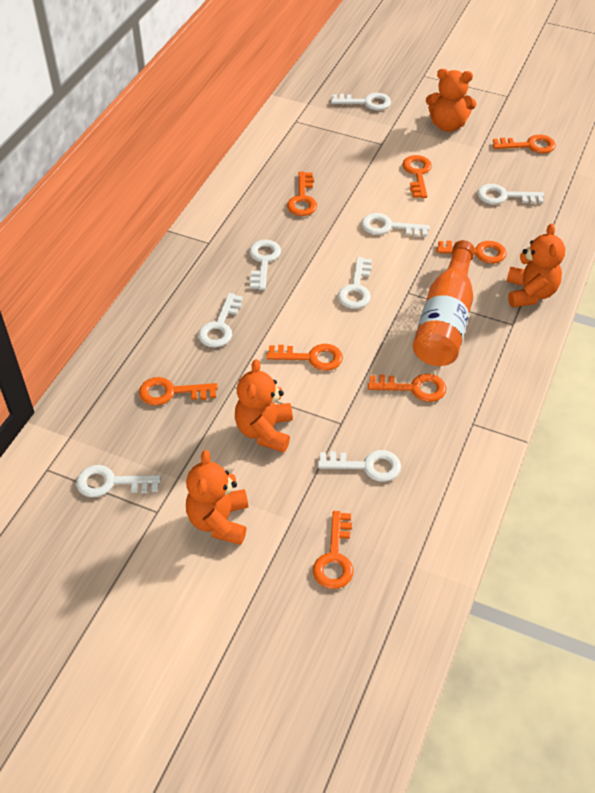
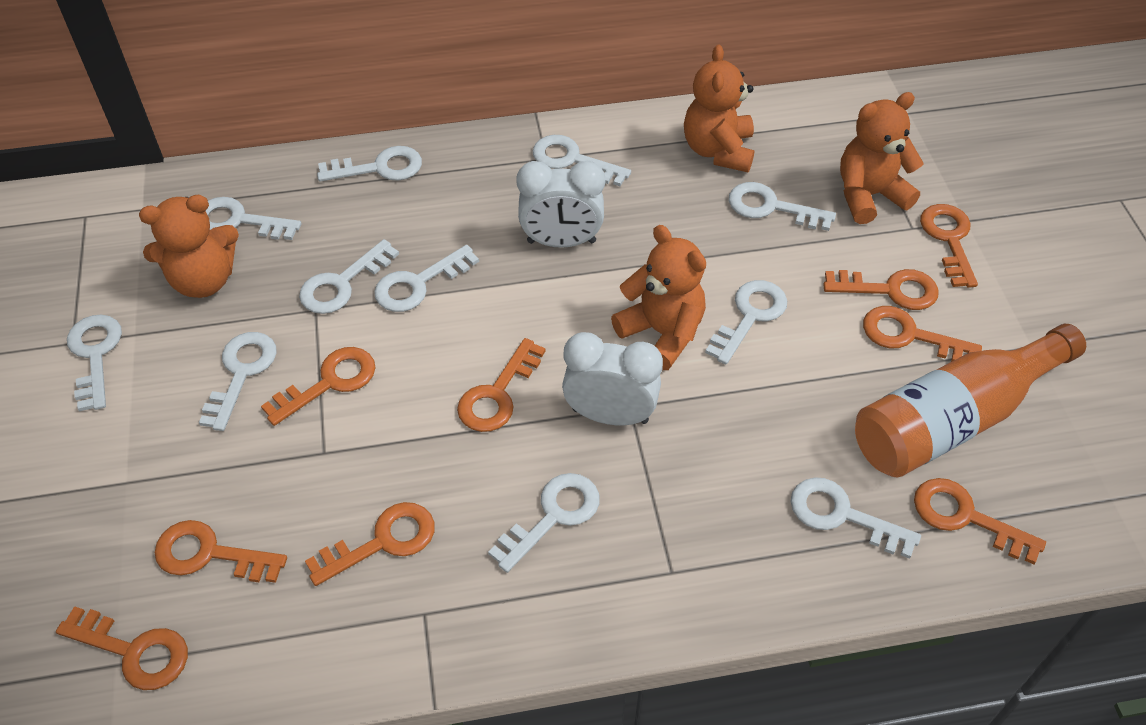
orange key: [139,377,218,406] [266,344,343,371] [287,172,317,216] [313,511,354,589] [368,374,446,402] [402,155,432,198] [437,241,507,264] [493,135,556,154] = 8 -> [56,606,188,690] [155,520,287,583] [261,347,375,426] [305,502,435,586] [457,338,546,432] [823,269,939,310] [863,306,982,362] [914,478,1046,564] [920,204,978,288] = 9
white clock: none = 0 -> [516,161,605,248] [562,332,663,425] = 2
white key: [76,465,161,497] [198,293,243,347] [249,240,281,290] [318,450,401,482] [331,93,391,110] [338,257,372,309] [361,213,430,237] [477,184,544,204] = 8 -> [67,315,122,411] [199,332,277,431] [206,197,301,240] [299,239,399,314] [317,146,422,182] [374,245,479,312] [488,473,600,573] [533,135,631,186] [705,280,787,365] [729,182,836,231] [791,477,921,559] = 11

